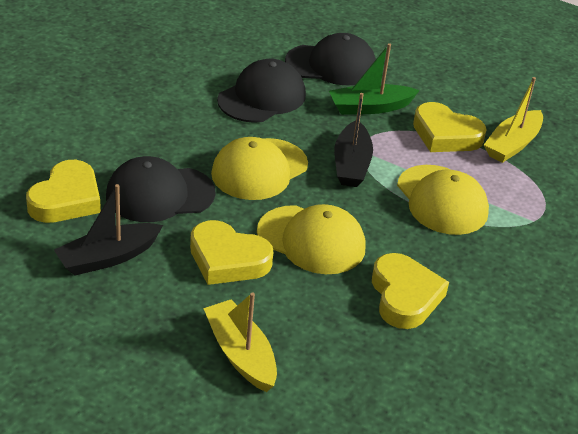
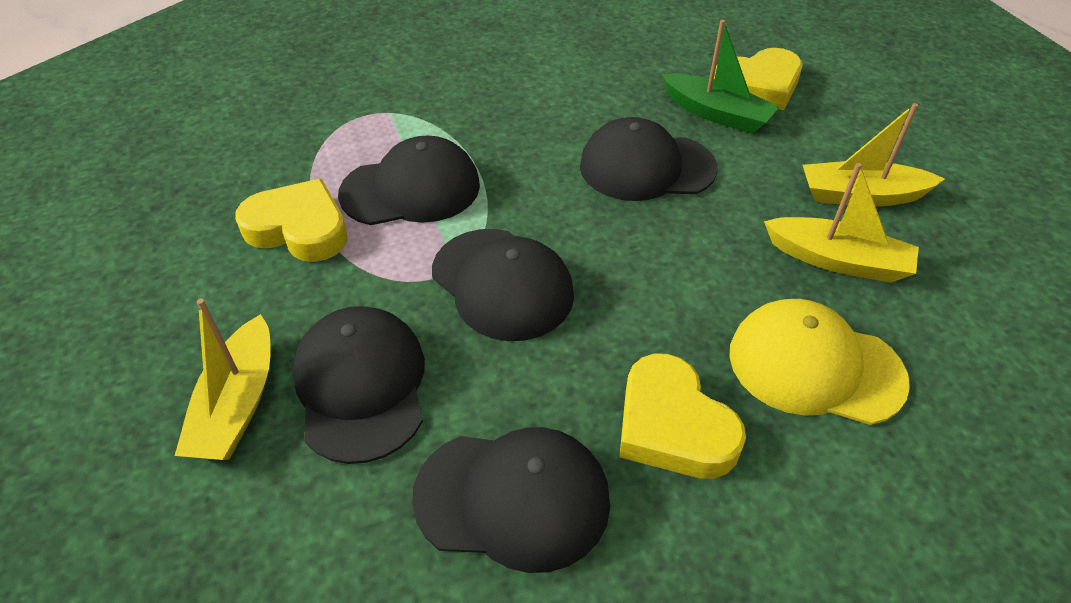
black boat: [54,184,163,275] [334,93,373,187] = 2 -> none = 0
black cap: [106,156,216,222] [217,59,306,123] [285,33,376,85] = 3 -> [292,306,425,464] [338,136,480,225] [412,427,610,573] [432,229,574,341] [580,117,717,201] = 5
yellow boat: [203,292,277,392] [484,77,543,163] = 2 -> [175,299,271,460] [764,163,919,283] [803,103,945,207] = 3
yellow cap: [211,137,308,200] [257,204,365,274] [397,165,489,235] = 3 -> [729,299,910,425] = 1
yellow heart: [26,160,101,223] [190,220,274,285] [372,253,449,329] [413,102,487,152] = 4 -> [235,179,348,262] [620,354,746,479] [714,48,802,110] = 3

